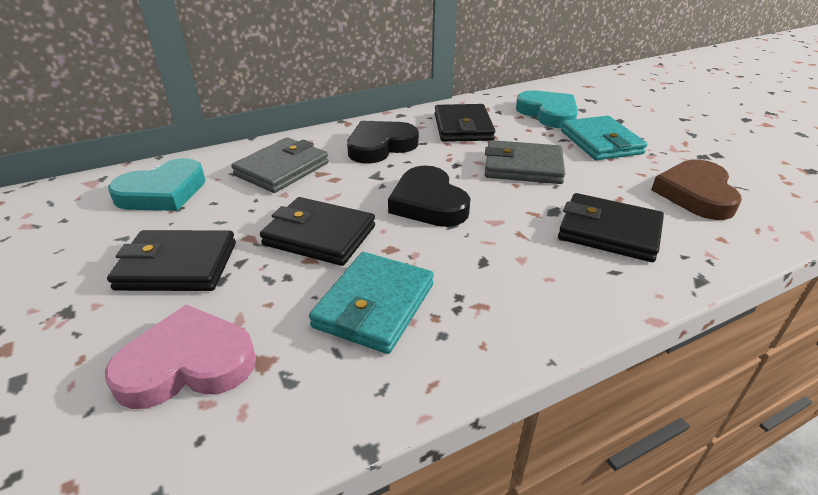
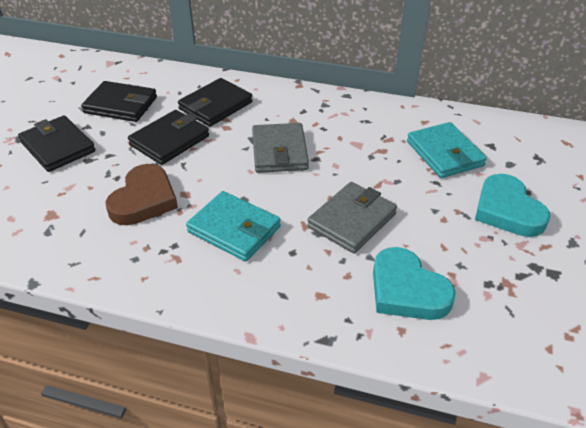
black heart: [347,121,419,163] [388,166,471,227] = 2 -> none = 0
pink heart: [105,305,256,409] = 1 -> none = 0

